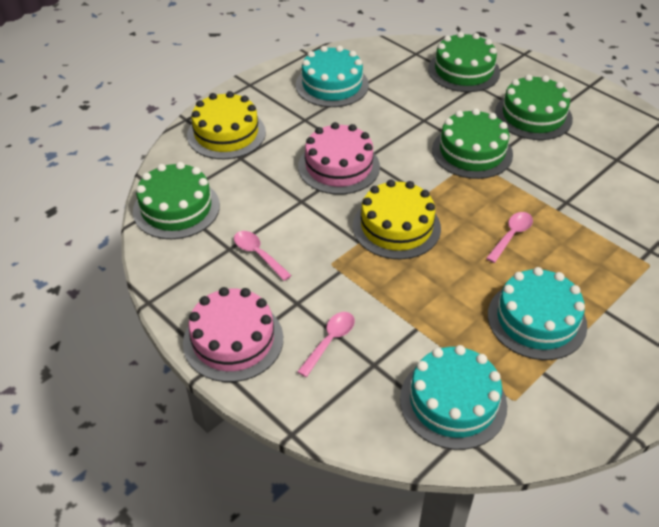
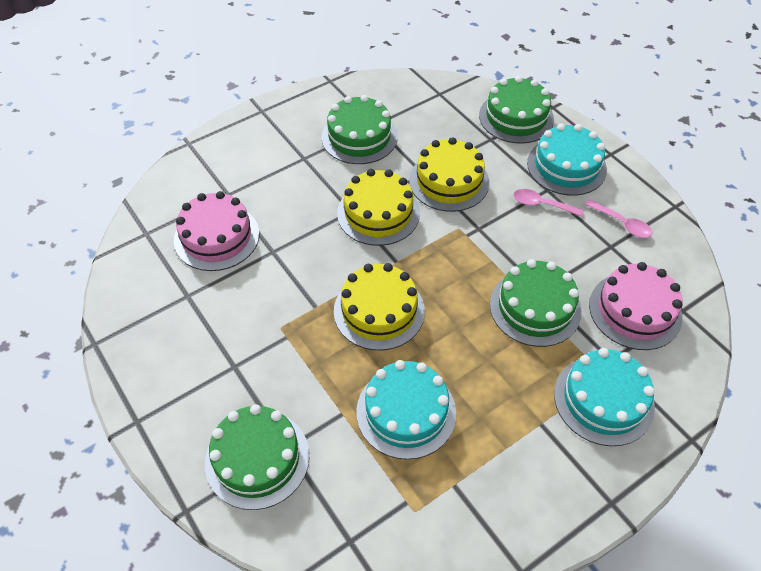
pink spoon: [234,231,292,281] [297,312,355,377] [486,212,533,263] = 3 -> [513,189,584,217] [585,199,653,238] = 2
yellow cake: [187,91,266,159] [353,180,441,259] = 2 -> [334,263,425,350] [337,169,420,246] [409,137,489,212] = 3

